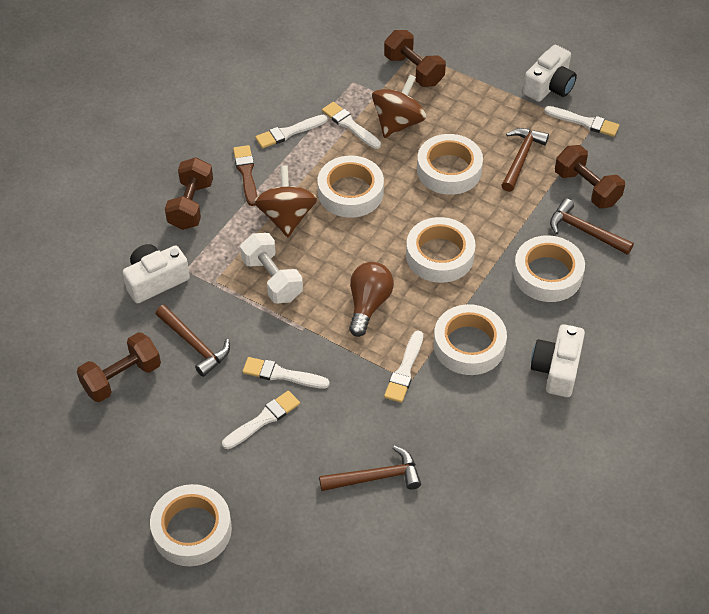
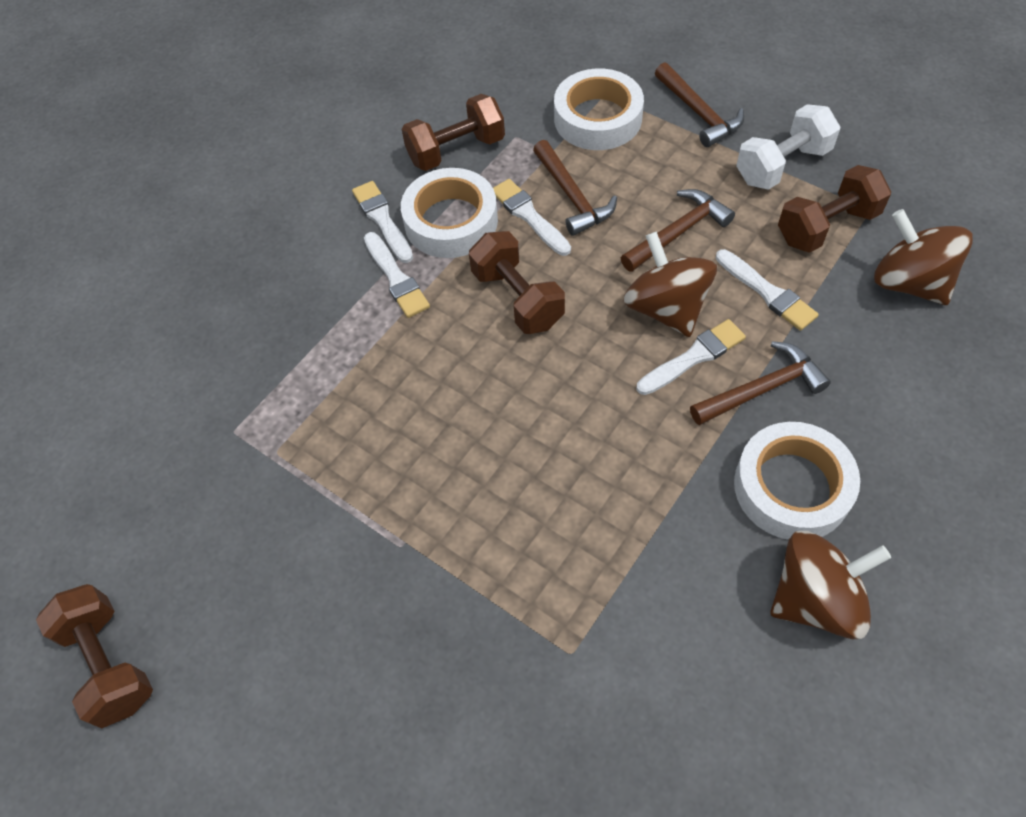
brown brush: [233,145,257,206] = 1 -> none = 0
brown light bulb: [349,262,394,337] = 1 -> none = 0
brown spinning top: [254,166,317,237] [372,75,426,138] = 2 -> [624,231,717,337] [770,531,891,639] [874,209,973,305] = 3
white brush: [222,391,300,449] [243,357,330,389] [255,115,328,148] [322,102,381,149] [384,331,423,403] [544,106,619,137] = 6 -> [352,181,413,263] [364,232,430,318] [493,179,571,256] [637,319,746,395] [716,249,819,331] = 5
white camera: [123,244,190,303] [523,45,577,102] [531,324,585,397] = 3 -> none = 0
white tape: [150,484,232,566] [318,156,384,218] [406,217,476,283] [417,134,483,195] [433,304,507,375] [513,235,585,302] = 6 -> [401,168,498,258] [554,69,644,150] [734,422,860,540] = 3

